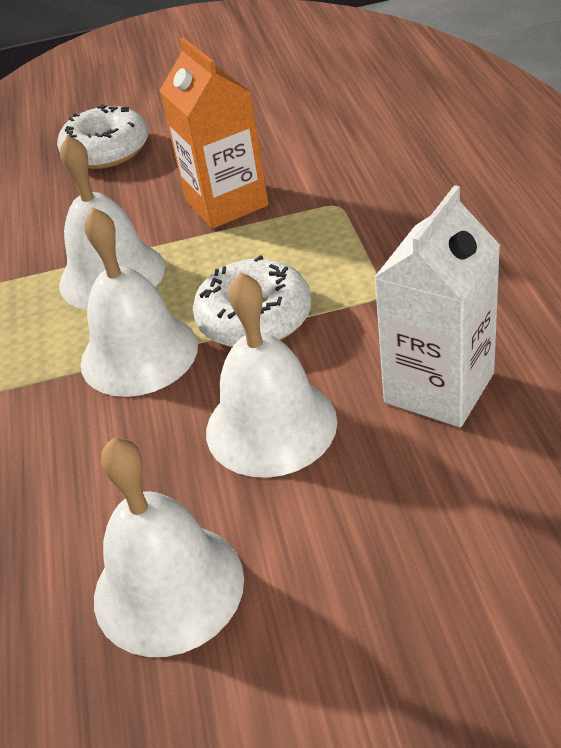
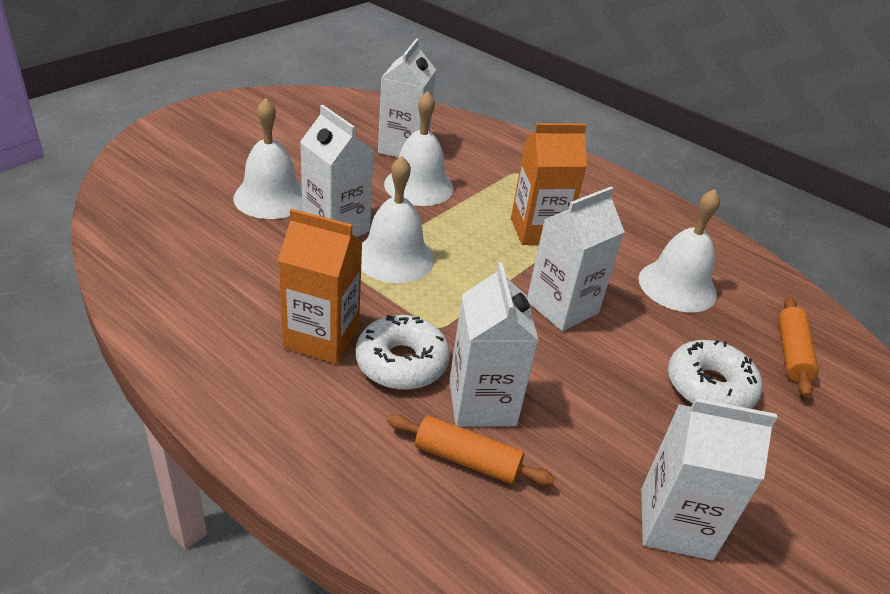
orange carton: [160,37,268,229] = 1 -> [278,209,363,364] [511,123,587,245] = 2
orange rolling pin: none = 0 -> [387,414,555,486] [778,297,819,397] = 2
white carton: [374,185,501,427] = 1 -> [300,105,374,237] [378,38,436,158] [449,262,539,427] [527,187,625,331] [641,398,777,560] = 5

